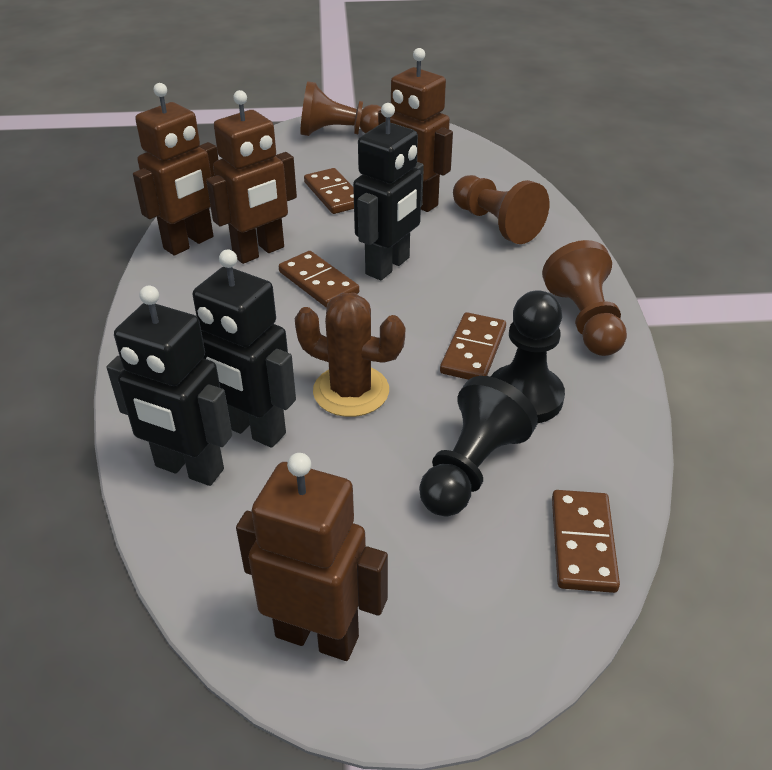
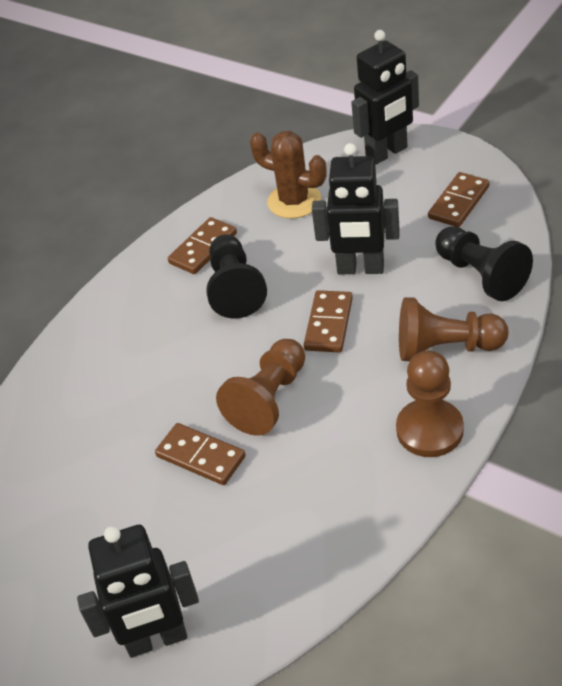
brown robot: [133,83,219,256] [206,90,297,264] [236,453,388,661] [378,48,453,212] = 4 -> none = 0

